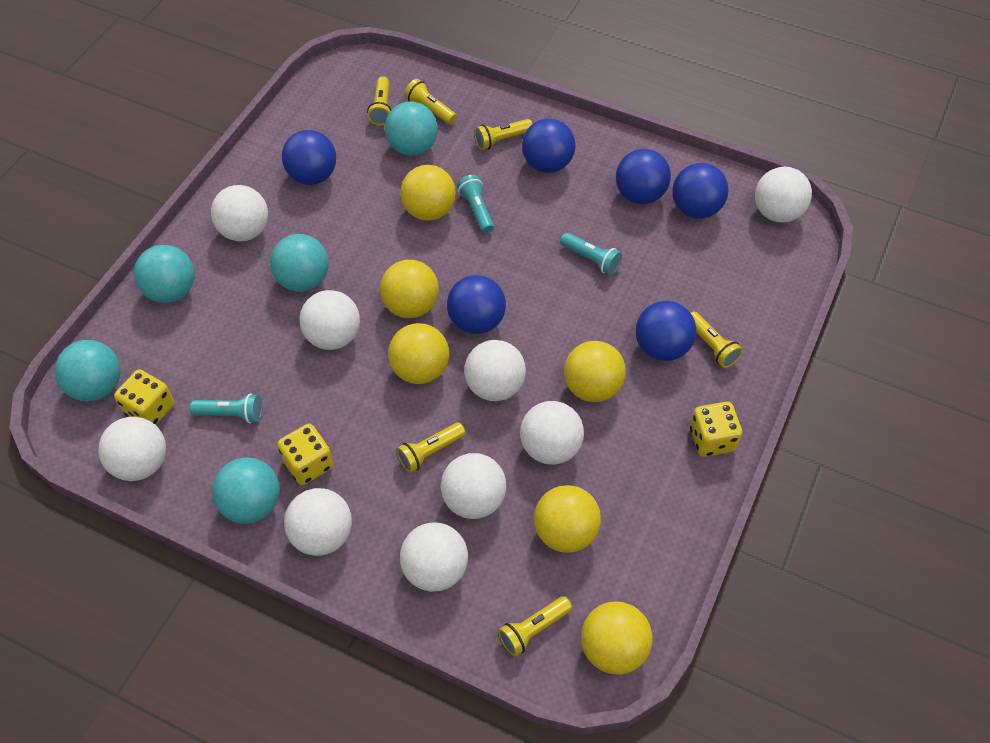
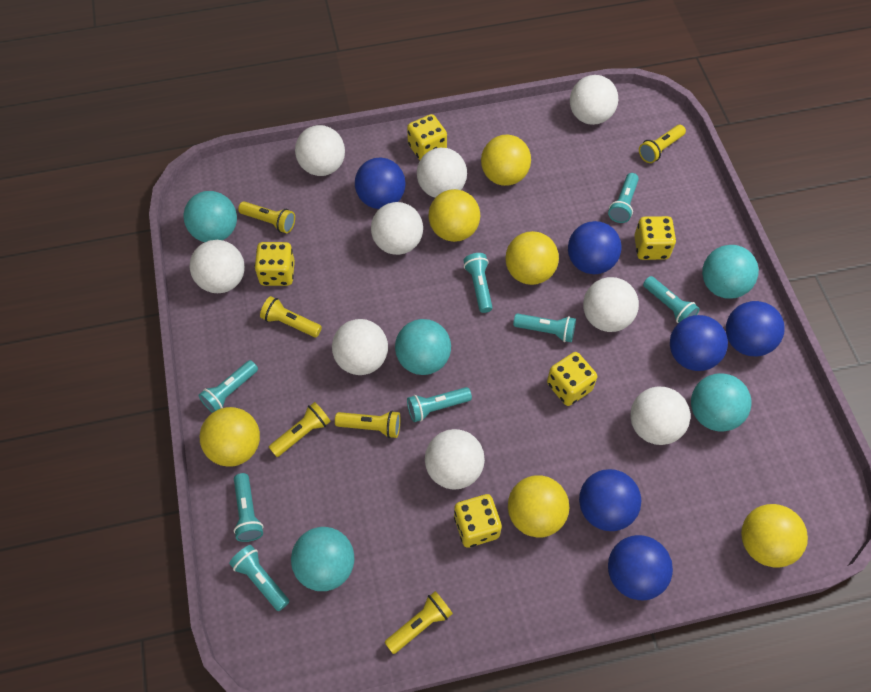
turquoise flashlight: [190,394,262,423] [457,175,494,233] [560,233,622,275] = 3 -> [198,360,258,413] [229,545,289,611] [234,473,263,542] [407,387,472,422] [463,253,493,313] [513,313,576,342] [608,173,639,223] [643,276,700,323] = 8
yellow dice: [114,369,174,425] [277,424,333,485] [690,402,742,457] = 3 -> [255,242,295,286] [407,114,447,160] [454,494,502,547] [547,352,597,406] [634,216,676,260] = 5

